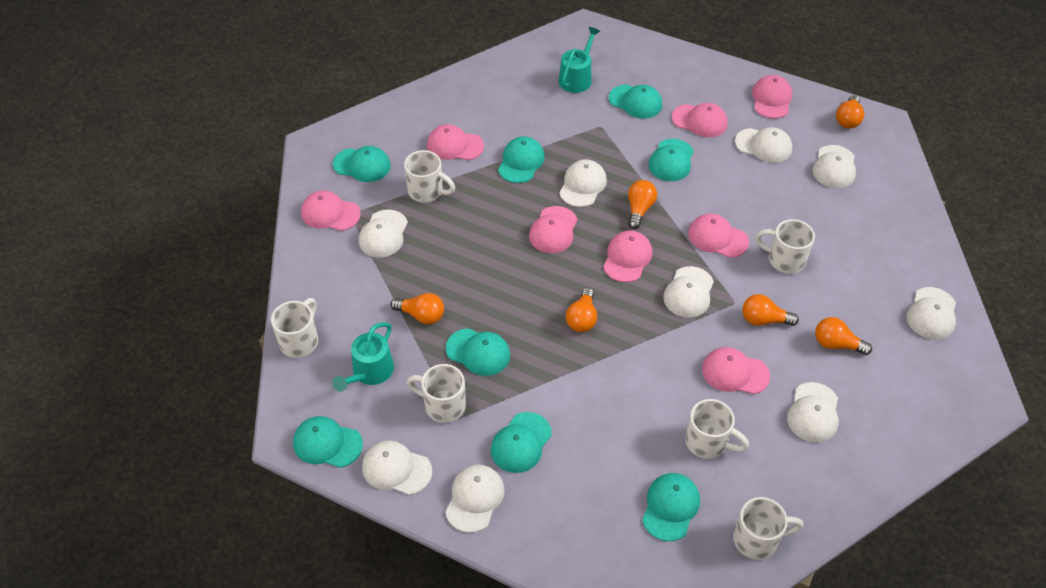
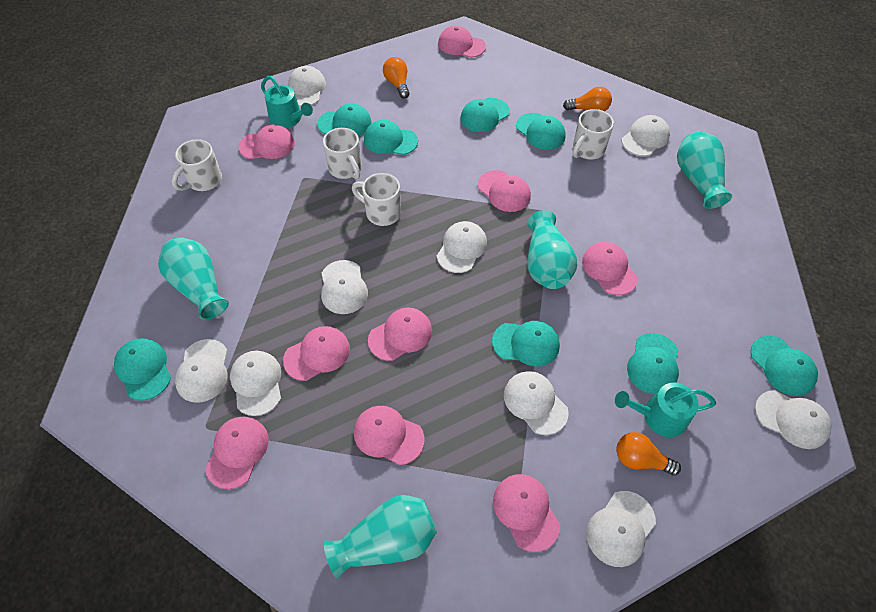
orange light bulb: [390,293,444,324] [566,288,597,332] [628,180,657,229] [742,294,799,326] [815,317,872,355] [836,95,864,128] = 6 -> [383,57,410,98] [563,87,612,111] [616,432,681,476] = 3
pink cap: [301,190,361,231] [427,124,484,160] [529,206,577,253] [603,231,652,282] [672,103,728,137] [688,213,749,258] [702,347,770,394] [752,75,792,119] = 8 -> [205,417,269,489] [239,124,295,159] [283,326,350,381] [354,406,425,465] [368,308,432,361] [438,25,486,58] [478,170,531,212] [493,474,560,552] [582,242,638,295] = 9
turquoise vase: none = 0 -> [158,237,229,320] [323,495,437,579] [527,210,577,289] [677,131,732,209] = 4
white mug: [271,298,318,358] [404,150,455,203] [407,364,466,423] [685,399,749,459] [733,497,803,560] [755,219,815,274] = 6 -> [172,139,222,191] [323,128,362,179] [352,173,401,226] [573,109,614,160] = 4

